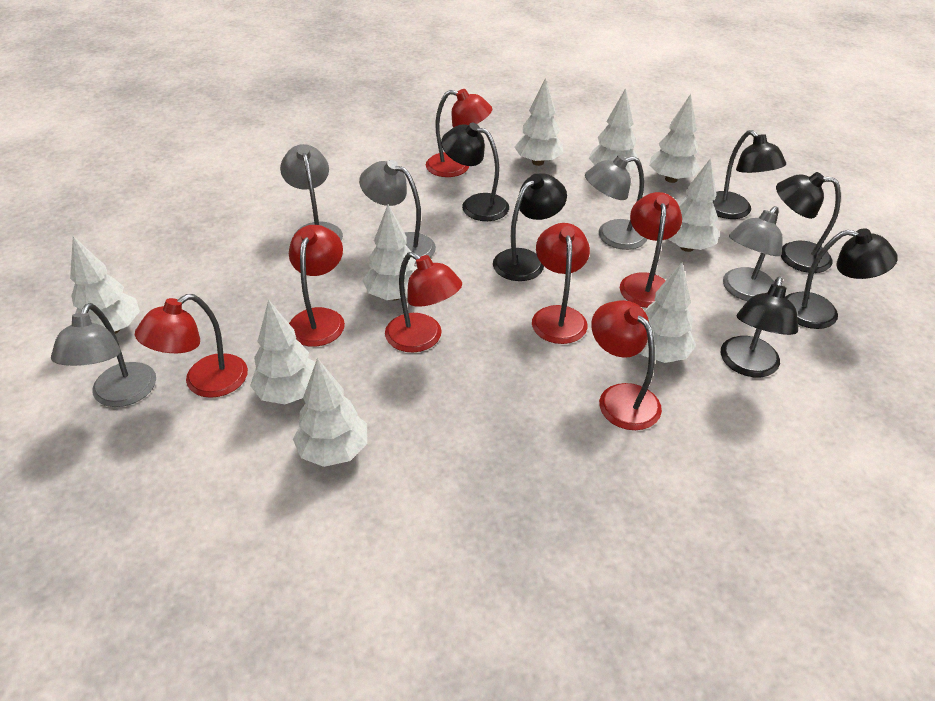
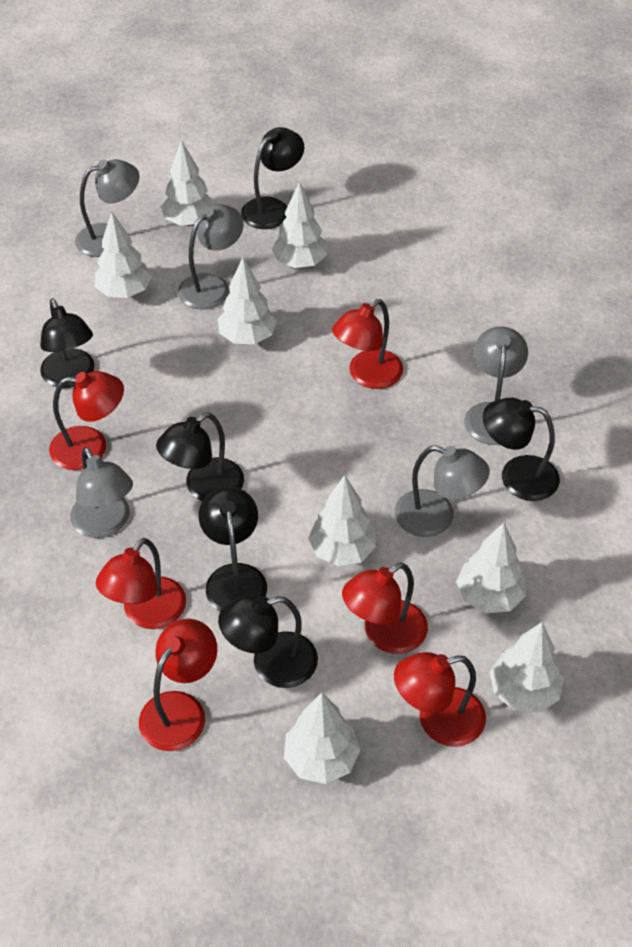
red lamp: [135,294,248,398] [289,225,345,347] [385,252,462,352] [426,89,492,177] [532,223,590,344] [591,300,662,430] [620,192,682,308] = 7 -> [49,371,124,470] [96,538,186,629] [139,619,217,751] [332,299,403,389] [342,562,428,654] [394,652,486,747] = 6
white tree: [70,236,140,334] [250,300,316,404] [293,358,367,467] [362,204,417,300] [515,78,563,166] [589,88,638,171] [640,262,696,363] [649,94,700,183] [668,159,720,252] = 9 -> [95,212,152,298] [161,140,215,226] [218,257,277,344] [272,182,327,268] [284,693,360,784] [308,475,376,566] [456,523,526,613] [490,622,564,713] = 8

